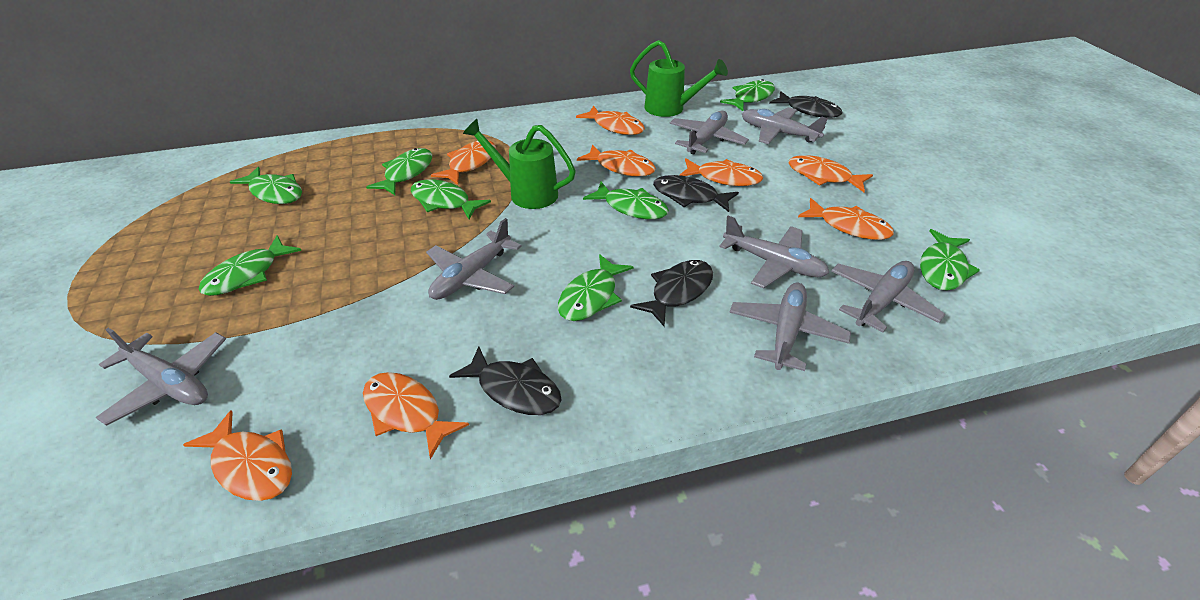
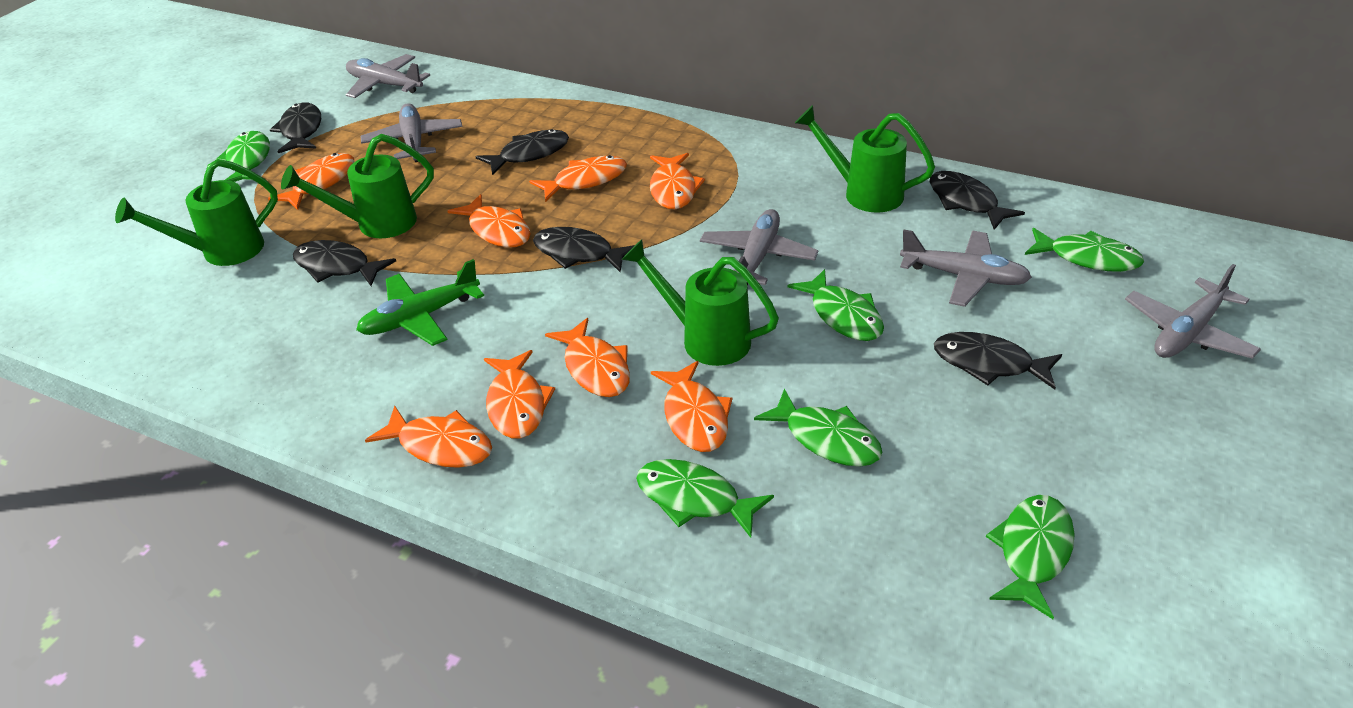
black fish: [449,346,562,415] [630,260,713,326] [653,175,739,212] [769,91,842,118] = 4 -> [270,103,321,153] [293,240,396,286] [475,129,569,175] [533,227,635,273] [929,171,1025,230] [934,332,1062,390] = 6
green fish: [199,235,302,296] [230,167,302,204] [366,148,432,195] [411,179,491,220] [558,254,634,321] [583,182,669,219] [720,79,775,111] [920,229,980,291] = 8 -> [217,131,270,182] [636,459,774,538] [754,389,882,467] [788,269,884,341] [986,495,1075,619] [1025,228,1144,272] = 6
green plane: none = 0 -> [356,259,484,346] = 1
green watering can: [463,119,576,209] [630,40,728,117] = 2 -> [115,159,278,266] [281,134,434,238] [622,239,779,366] [795,105,935,213] = 4
grey plane: [95,328,226,426] [426,218,522,300] [670,111,749,154] [719,216,829,289] [729,282,851,371] [742,107,828,144] [831,261,945,332] = 7 -> [346,54,430,98] [361,103,463,162] [700,209,818,285] [900,230,1032,307] [1125,264,1261,359] = 5

